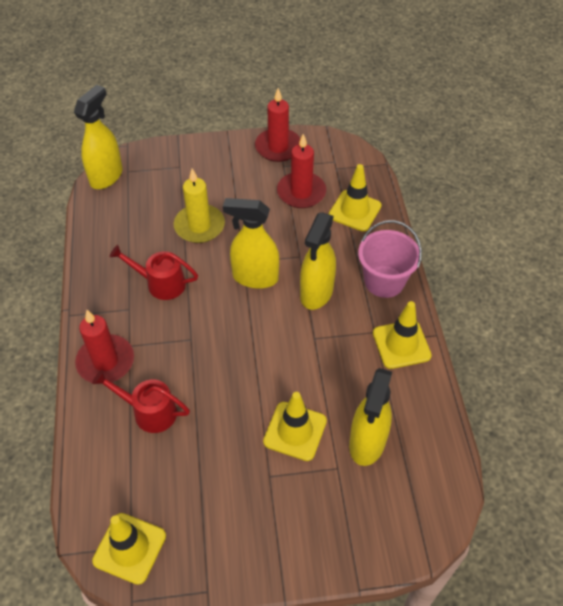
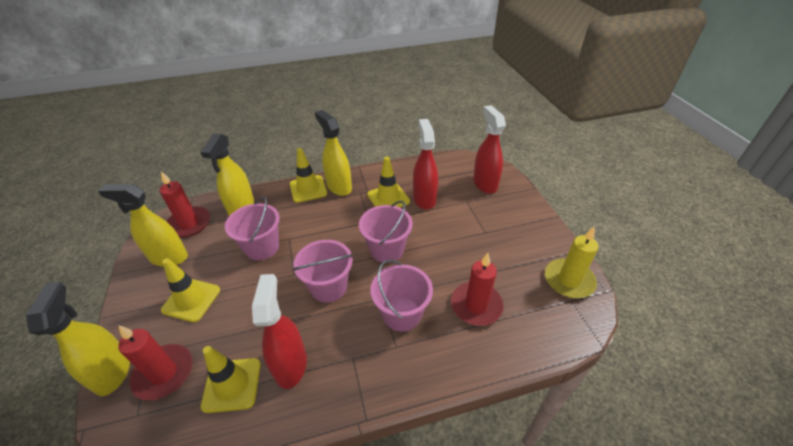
pink bucket: [358,220,422,298] = 1 -> [225,196,280,260] [293,240,353,303] [359,201,413,263] [370,259,433,332] = 4
red spray bottle: none = 0 -> [252,274,307,389] [413,119,438,210] [473,105,506,194] = 3
red watering can: [92,370,190,433] [110,245,198,300] = 2 -> none = 0

